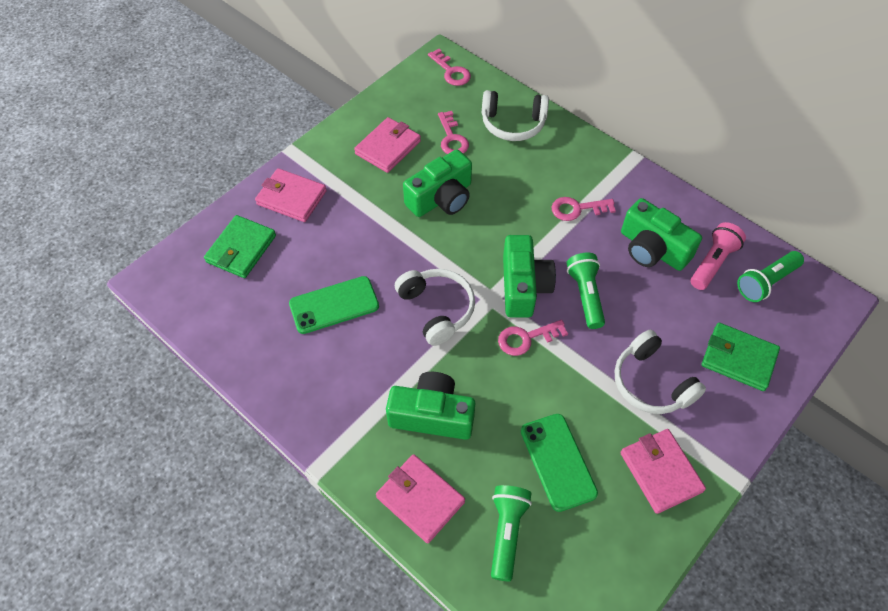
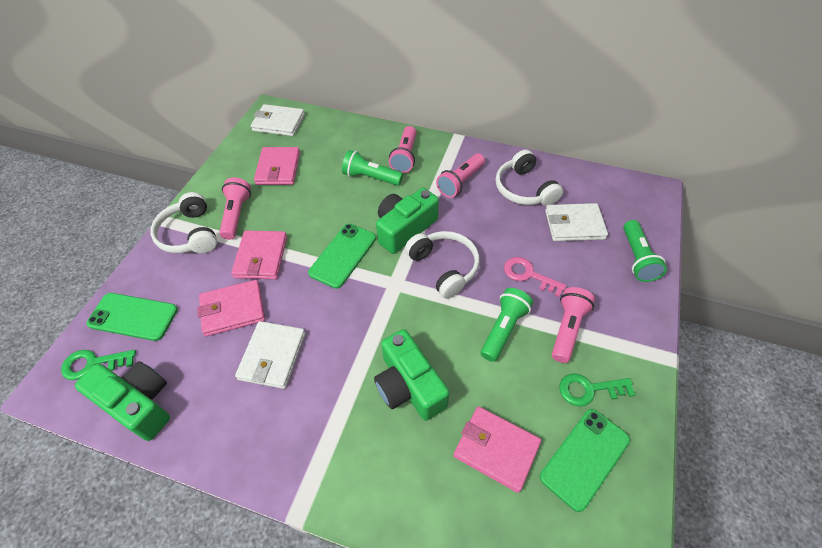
green camera: [386,372,475,440] [403,149,472,217] [503,235,556,318] [621,198,702,271] = 4 -> [75,361,170,441] [374,329,450,421] [376,188,439,254] = 3
green key: none = 0 -> [61,350,136,380] [559,373,635,407] = 2
green phone: [289,276,379,334] [521,414,598,512] = 2 -> [87,293,178,341] [308,224,376,289] [540,409,630,512] = 3
green wallet: [204,215,276,278] [702,323,780,391] = 2 -> none = 0
pink flashlight: [691,222,746,290] = 1 -> [219,177,251,240] [389,126,417,173] [436,153,485,198] [552,287,595,363] = 4
pink key: [428,49,471,86] [438,111,469,154] [498,320,568,356] [552,197,616,221] = 4 -> [504,257,566,297] = 1
white wallet: none = 0 -> [235,321,305,389] [251,104,305,136] [545,203,608,241] = 3

